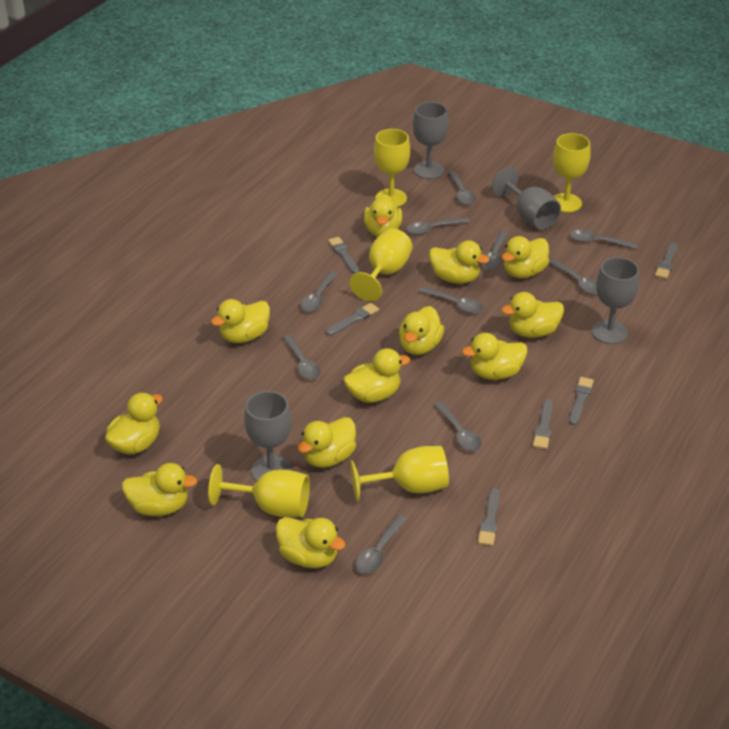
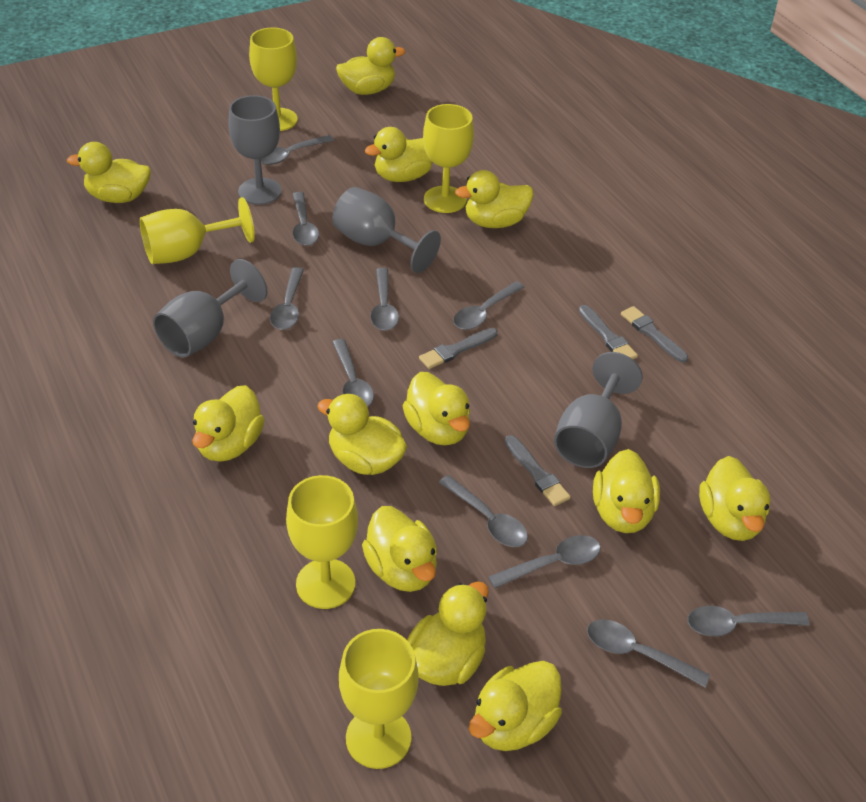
grey brush: [326,303,379,336] [328,237,359,274] [478,488,500,546] [533,399,553,449] [569,377,594,425] [655,242,677,279] = 6 -> [419,328,498,369] [505,435,571,506] [579,305,638,359] [621,306,688,363] = 4

